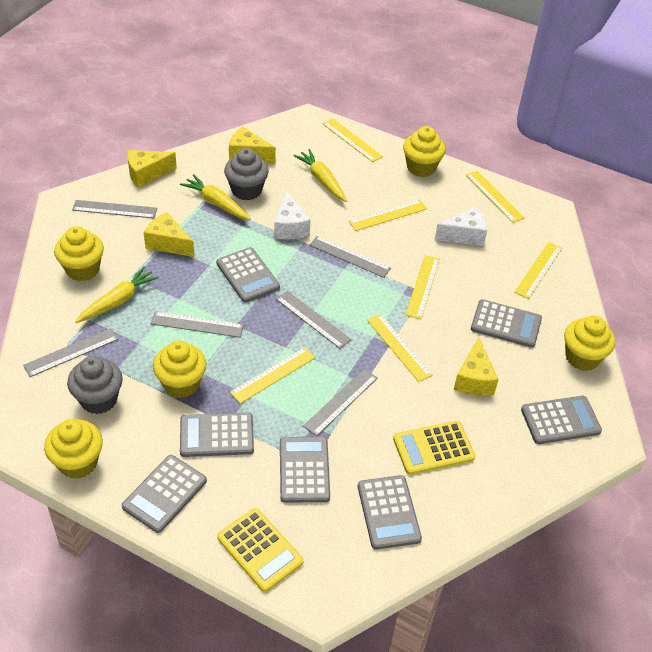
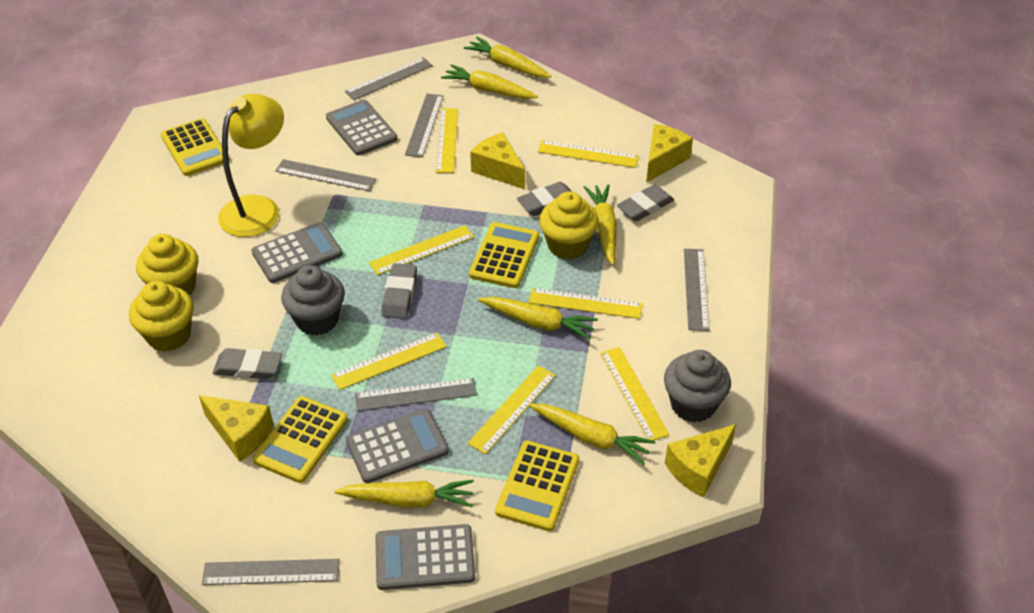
grey calculator: [122,455,207,533] [180,413,254,457] [216,247,280,303] [280,437,330,503] [358,475,422,550] [471,299,542,348] [521,396,602,444] = 7 -> [252,222,342,283] [326,100,397,156] [346,408,449,483] [375,524,475,590] = 4
grey eraser: none = 0 -> [213,348,282,379] [381,263,417,319] [517,182,572,216] [617,184,674,221] = 4
white cheese: [274,190,310,239] [435,207,487,246] = 2 -> none = 0
yellow calculator: [217,508,303,592] [393,421,475,475] = 2 -> [161,118,229,176] [253,396,348,483] [469,222,539,288] [495,441,579,531] = 4
yellow carrot: [75,266,159,323] [180,174,251,220] [293,149,347,202] = 3 -> [335,480,474,507] [441,64,538,99] [464,37,551,78] [478,297,598,340] [529,404,656,465] [584,184,617,265] = 6
yellow cupcake: [44,419,103,479] [54,226,104,281] [153,341,207,398] [403,126,446,177] [564,315,615,371] = 5 -> [129,281,194,352] [136,234,198,295] [539,191,599,260] = 3
yellow lamp: none = 0 -> [218,94,284,237] = 1

